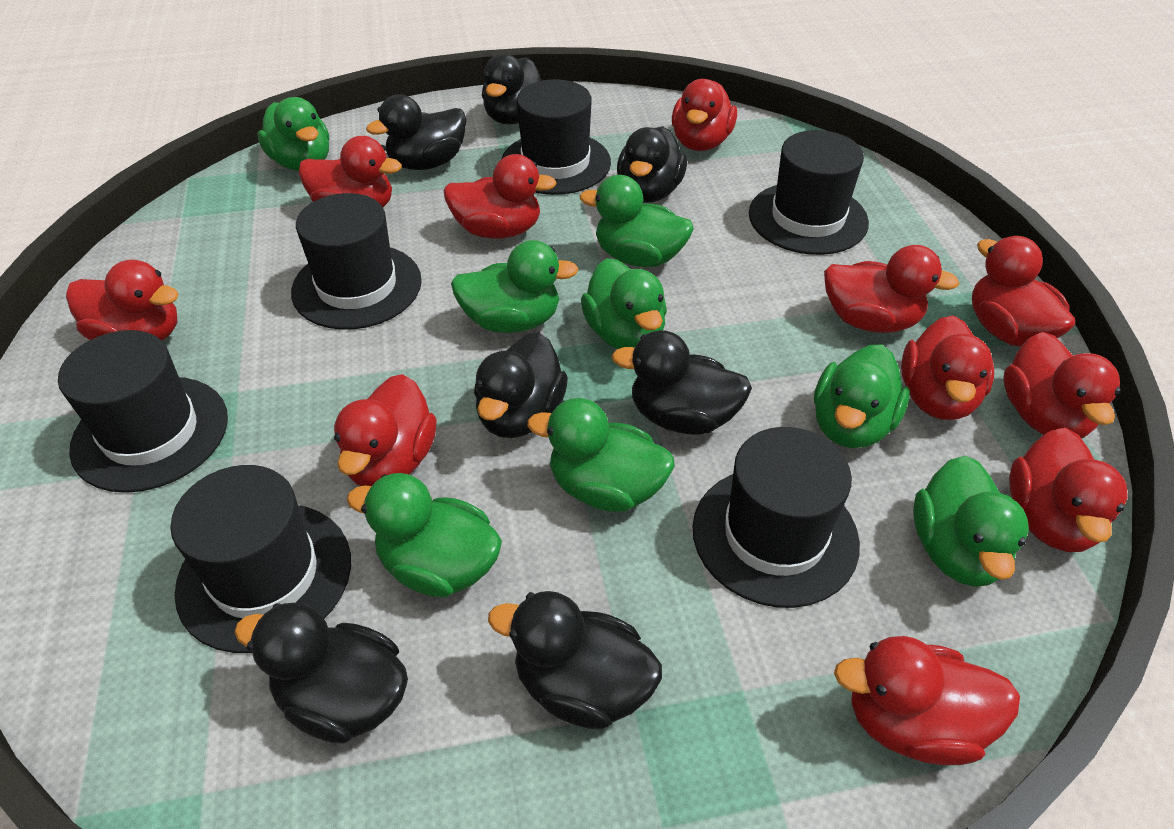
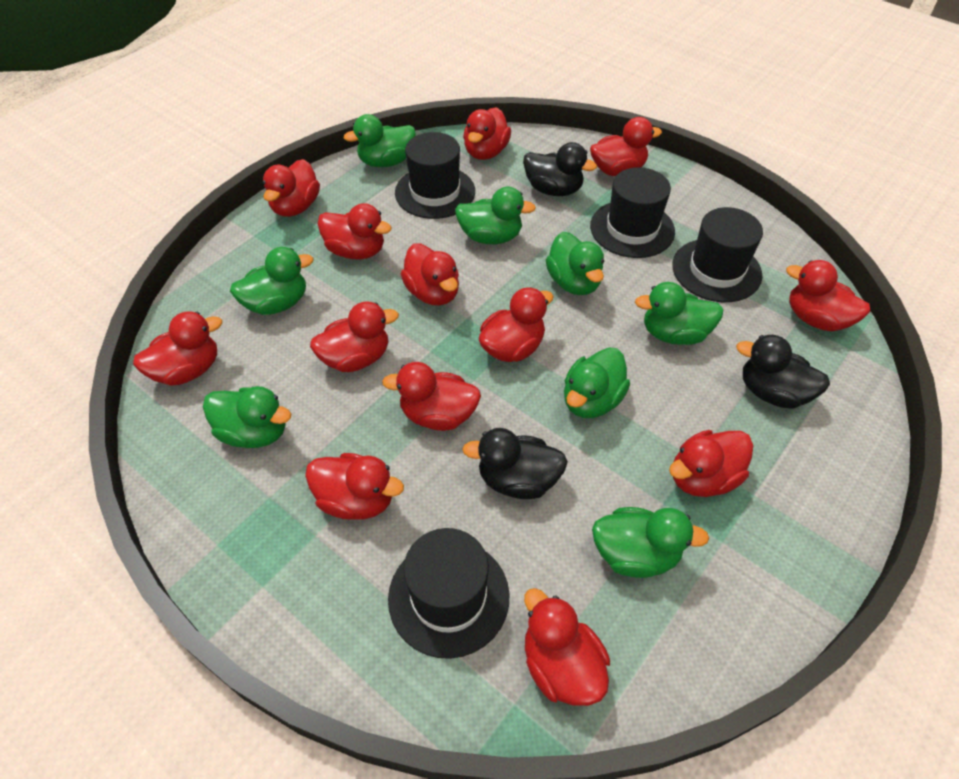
black duck: [234,603,408,744] [366,94,467,170] [474,332,568,438] [482,54,542,124] [488,591,662,730] [612,330,752,435] [617,126,687,203] = 7 -> [462,428,568,499] [523,142,597,196] [736,335,830,409] = 3
black hat: [58,330,228,493] [170,465,351,653] [291,193,422,330] [501,79,611,195] [693,427,860,608] [749,130,869,255] = 6 -> [388,528,509,659] [395,132,475,219] [590,167,675,258] [672,207,763,302] = 4
red duck: [66,260,179,341] [299,136,402,207] [334,374,437,486] [444,154,557,239] [672,79,737,151] [824,245,960,333] [834,636,1020,765] [901,315,994,420] [972,236,1075,347] [1003,332,1121,439] [1009,428,1128,552] = 11 -> [133,311,222,386] [263,159,320,217] [305,453,404,520] [310,301,399,372] [317,203,392,259] [382,362,481,431] [401,244,459,306] [463,107,511,160] [479,287,554,362] [524,588,610,706] [590,117,662,176] [669,430,753,497] [786,260,871,331] = 13

